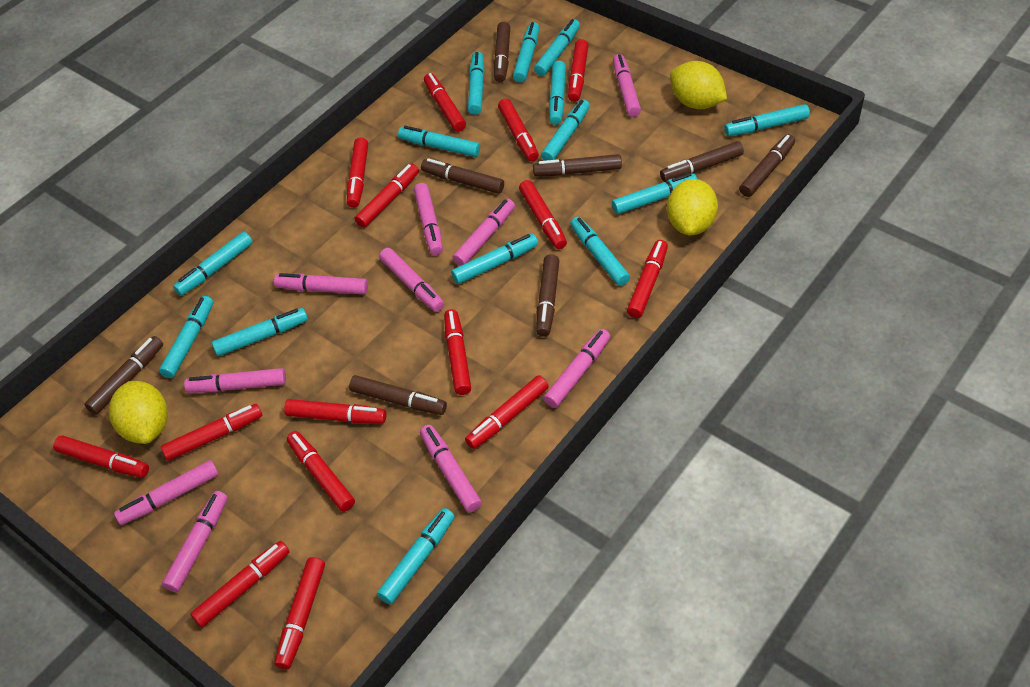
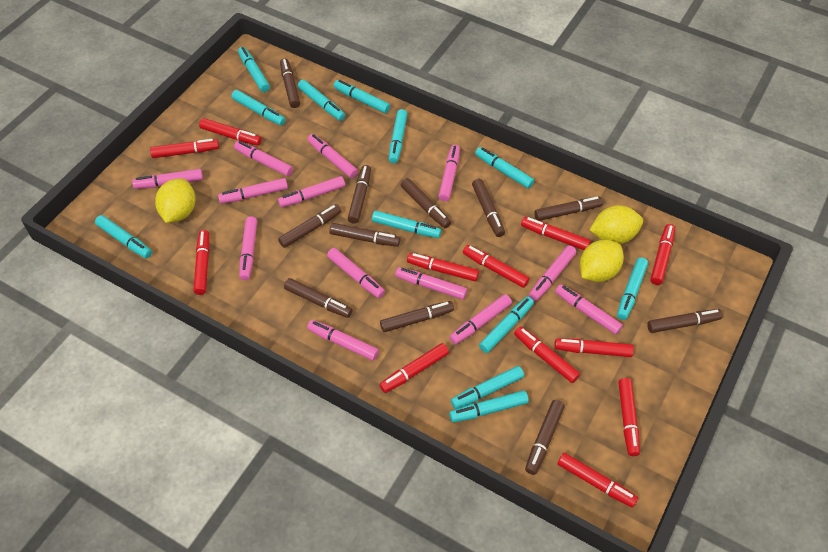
brown marker: [84,336,163,415] [349,375,447,415] [421,158,504,194] [494,22,510,82] [533,154,622,176] [536,254,559,337] [660,141,744,182] [739,134,795,197] = 8 -> [278,204,341,248] [280,59,300,108] [284,278,353,318] [329,223,400,247] [347,165,371,224] [380,301,454,332] [401,178,451,228] [472,179,505,237] [525,400,565,475] [534,196,603,221] [647,309,723,333] = 11
pink marker: [114,460,219,525] [162,491,228,592] [184,368,286,393] [274,273,368,295] [379,248,444,312] [414,183,443,255] [420,425,482,512] [452,199,515,266] [544,329,610,408] [613,54,641,117] = 10 -> [132,169,203,189] [218,178,288,204] [234,141,293,176] [239,216,257,280] [278,176,345,207] [307,134,358,178] [307,320,379,361] [327,248,385,298] [395,267,467,300] [438,145,460,201] [450,294,512,344] [529,245,576,301] [555,284,623,335] = 13
red marker: [53,435,149,478] [161,404,262,461] [190,541,290,627] [274,557,325,669] [284,399,386,424] [287,431,355,512] [347,138,368,208] [355,164,419,228] [424,73,466,132] [444,309,471,395] [465,375,549,449] [498,98,539,161] [519,180,567,249] [568,39,588,102] [627,240,668,318] = 15 -> [150,139,219,158] [193,230,210,295] [199,118,262,146] [379,343,449,393] [407,253,479,281] [463,245,530,288] [514,326,580,383] [521,217,591,250] [554,338,634,357] [557,453,638,508] [618,378,640,456] [651,224,675,285] = 12
turquoise marker: [159,296,213,378] [173,232,253,296] [212,308,308,356] [377,508,455,604] [398,126,480,157] [451,234,538,284] [468,52,485,115] [513,22,539,83] [534,19,580,76] [541,99,590,161] [549,61,566,125] [570,217,630,286] [612,173,697,214] [724,104,810,136] = 14 -> [95,215,152,259] [231,90,286,126] [238,47,270,92] [298,80,345,121] [334,80,390,113] [372,211,441,238] [389,109,407,164] [449,390,529,422] [451,366,524,409] [475,147,534,189] [479,296,534,353] [617,257,648,320] = 12

